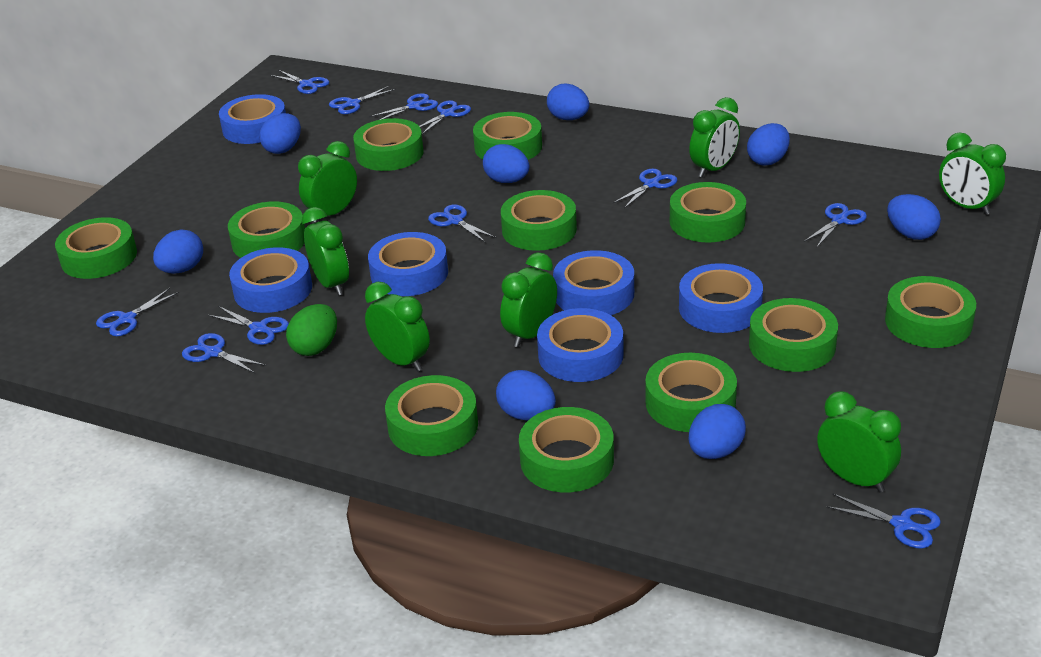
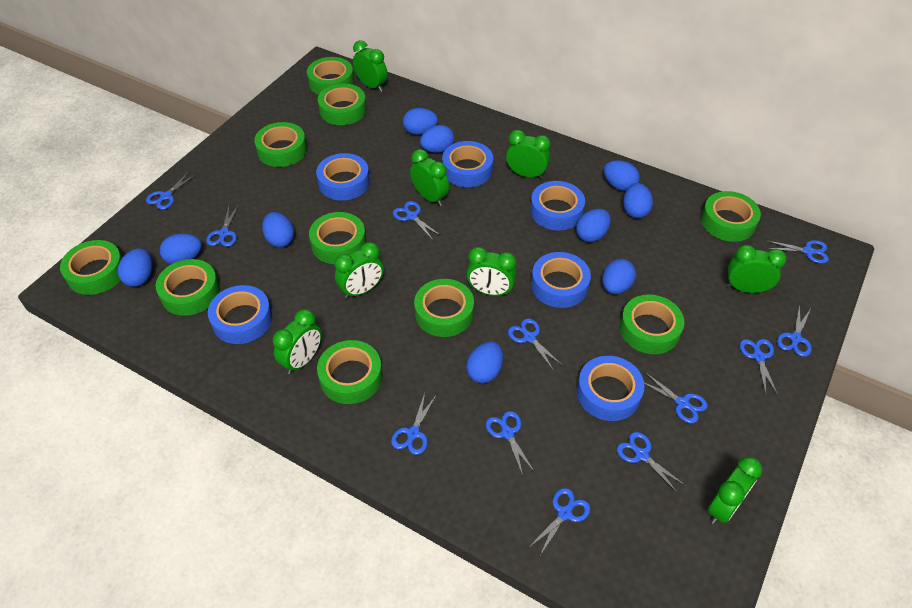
blue egg: [153,229,203,274] [259,113,301,154] [483,144,529,183] [496,370,556,421] [547,84,589,120] [688,404,746,459] [747,123,790,166] [887,194,941,240] = 8 -> [118,248,153,287] [160,233,202,264] [262,212,294,247] [403,108,438,135] [420,125,454,153] [466,341,503,383] [576,209,611,242] [602,259,636,294] [604,160,640,191] [623,183,653,218] = 10
blue scissors: [96,288,179,336] [182,333,266,373] [208,306,289,345] [270,70,329,94] [329,86,396,114] [369,93,438,120] [419,100,471,134] [428,204,497,243] [613,168,677,208] [804,203,867,247] [826,493,941,549] = 11 -> [146,172,196,210] [206,204,239,247] [391,393,437,455] [393,201,441,240] [486,411,534,476] [508,318,562,370] [528,488,590,556] [617,432,686,494] [644,372,708,423] [739,339,778,395] [766,240,829,264] [777,304,812,357] = 12
green clock: [298,141,357,222] [302,207,349,296] [365,282,430,372] [500,253,557,348] [689,97,740,178] [817,391,901,493] [939,132,1006,215] = 7 -> [273,309,322,374] [335,242,384,299] [353,40,388,92] [410,149,449,206] [466,247,517,296] [506,130,551,179] [708,456,762,524] [727,245,786,293] = 8
green egg: [286,304,337,356] = 1 -> none = 0
green tape: [55,217,137,279] [228,201,305,258] [353,118,424,171] [385,375,478,456] [473,112,542,160] [501,190,577,251] [519,407,614,492] [645,353,737,432] [670,182,746,243] [749,298,838,372] [885,276,976,348] = 11 -> [60,240,122,295] [156,259,220,316] [254,122,307,167] [307,57,354,95] [309,212,366,264] [317,340,383,404] [318,84,367,125] [414,279,474,337] [620,295,685,354] [701,191,761,242] = 10

